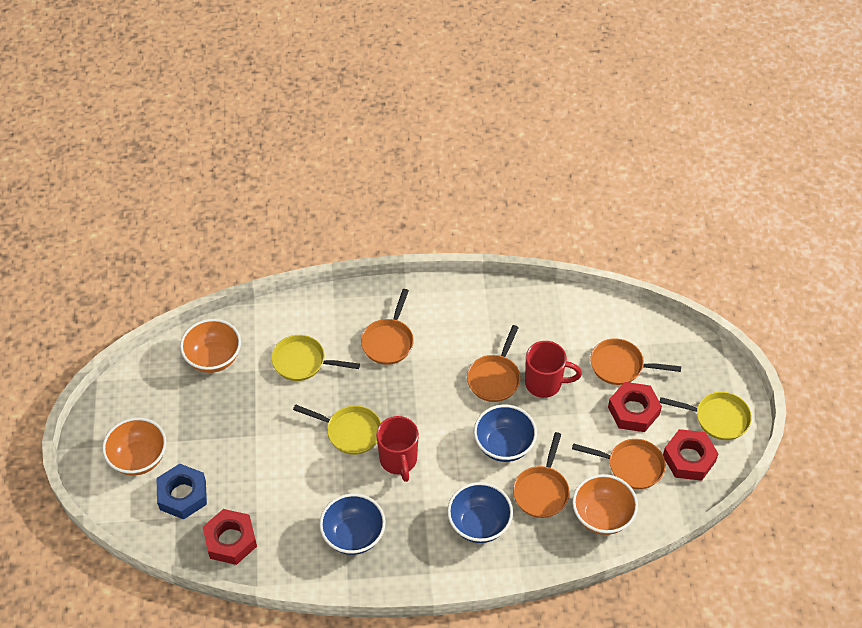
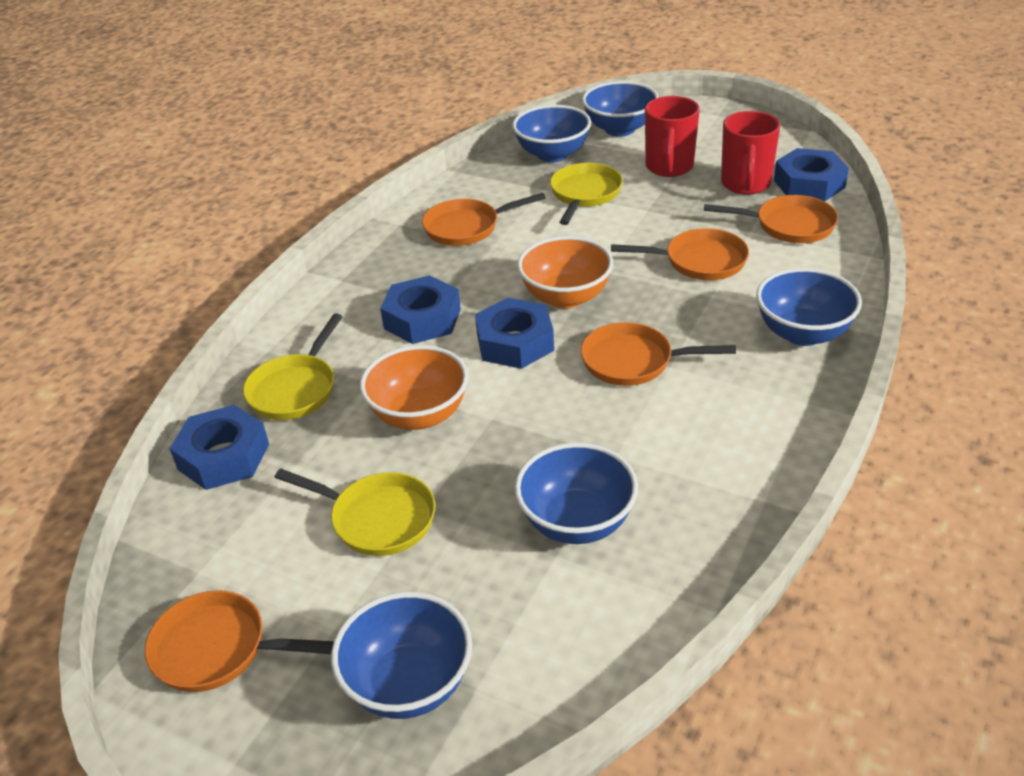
blue bowl: [320,493,386,555] [447,482,513,543] [474,404,537,462] = 3 -> [331,592,472,719] [512,105,591,162] [515,443,638,544] [582,81,659,137] [756,268,862,346] = 5
blue nut: [157,464,207,519] = 1 -> [170,405,269,490] [380,275,461,344] [475,298,554,369] [774,148,849,201] = 4
orange bowl: [102,417,167,475] [180,319,241,373] [572,474,638,535] = 3 -> [360,345,468,430] [517,236,613,309] = 2
red nut: [203,509,257,565] [608,382,662,432] [663,429,719,481] = 3 -> none = 0

